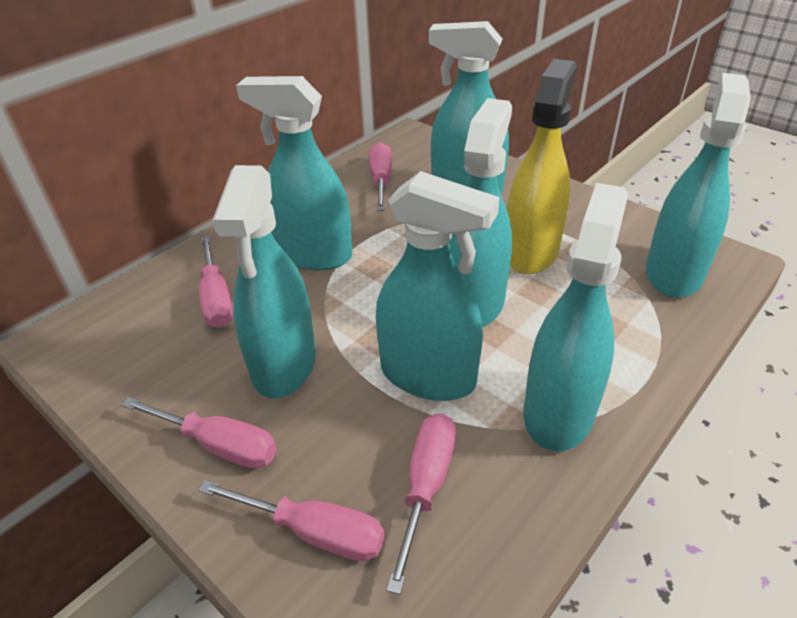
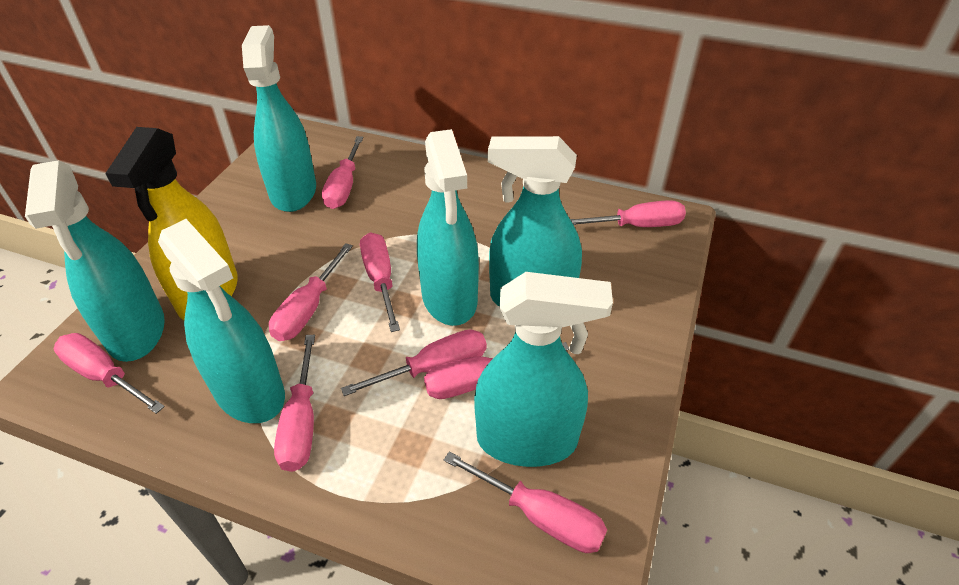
pink screwdriver: [121,397,277,469] [198,480,385,561] [199,236,233,328] [369,142,392,211] [386,413,456,595] = 5 -> [54,333,165,414] [269,243,353,341] [274,335,315,472] [322,136,363,209] [341,329,487,396] [360,233,400,332] [424,342,570,399] [444,451,607,553] [570,200,686,227] = 9
turquoise spray bottle: [212,165,316,399] [236,76,352,270] [376,171,500,401] [429,21,509,193] [449,98,512,327] [524,183,628,452] [646,73,751,298] = 7 -> [25,160,165,362] [158,219,285,423] [242,25,316,212] [417,129,479,326] [474,272,613,467] [488,136,582,307] = 6

